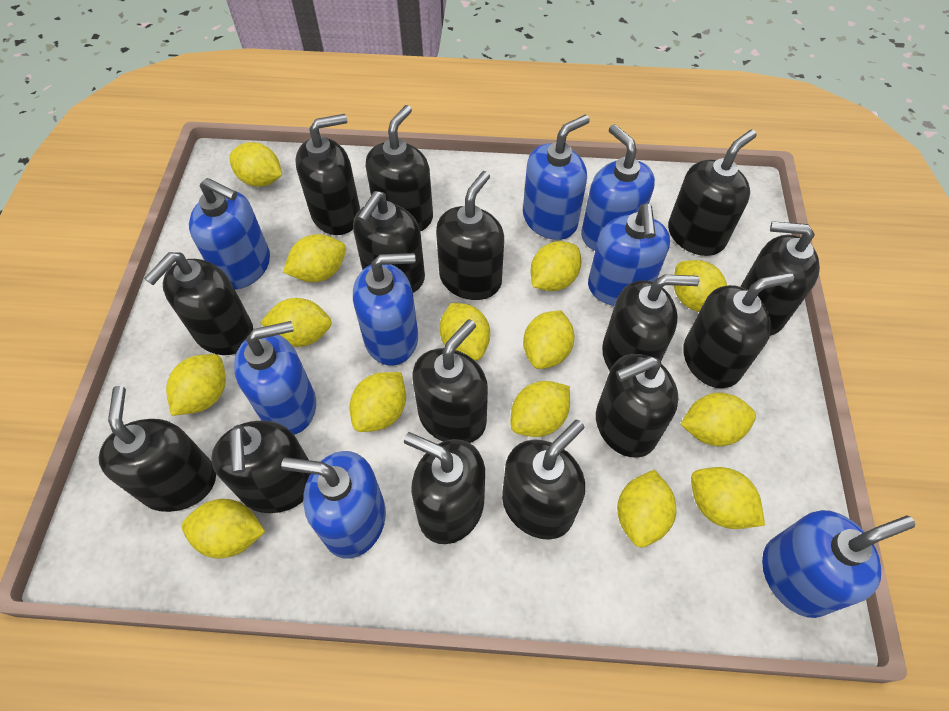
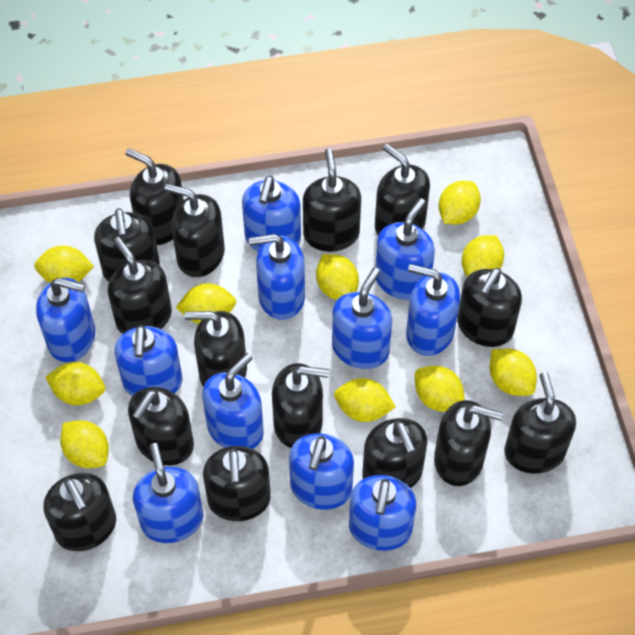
blue soap dispenser: [189,178,270,289] [234,321,316,435] [281,451,386,559] [353,253,418,366] [523,115,590,240] [581,124,655,251] [588,204,670,306] [762,510,915,618] = 8 -> [36,278,95,362] [114,325,183,396] [133,443,203,543] [202,353,264,449] [242,176,301,252] [249,234,305,320] [289,434,354,510] [332,267,392,369] [349,475,416,551] [375,198,435,300] [406,264,460,356] = 11
yellow lemon: [166,354,226,416] [182,499,265,558] [229,142,282,187] [260,298,332,347] [283,234,346,282] [350,372,406,432] [440,303,490,361] [511,381,570,437] [523,311,574,369] [530,241,581,291] [617,470,676,547] [674,260,727,312] [680,393,756,446] [691,467,765,529] = 14 -> [34,246,94,283] [45,362,105,405] [60,420,109,468] [176,283,236,324] [316,254,359,300] [334,378,396,422] [415,366,465,412] [438,181,481,224] [462,235,504,277] [490,348,537,396] = 10

